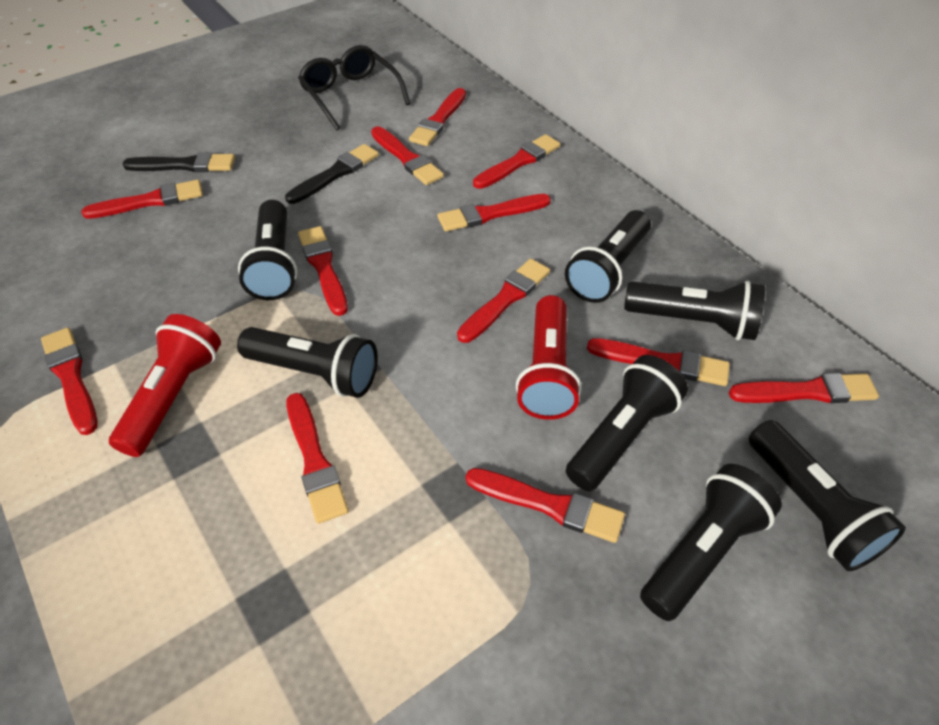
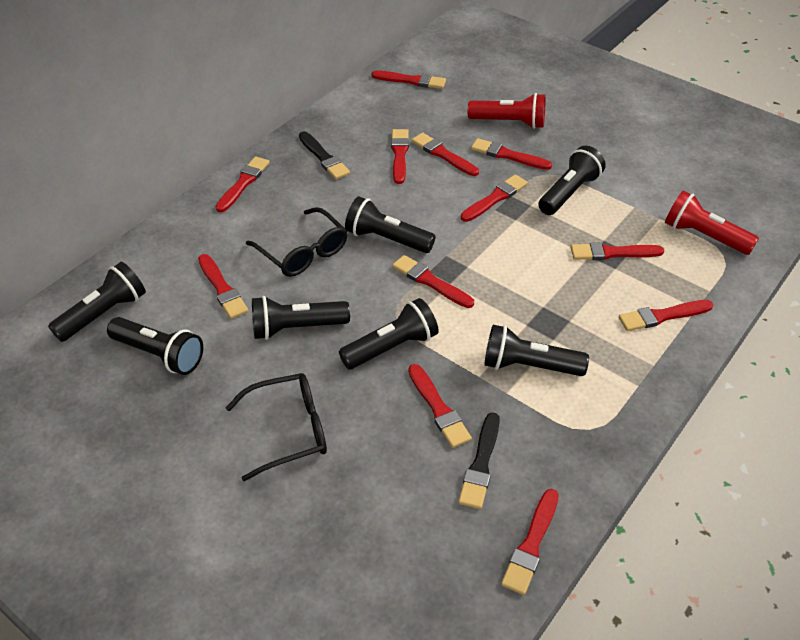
black glasses: [298,45,411,130] = 1 -> [226,373,327,481] [246,207,347,277] = 2

